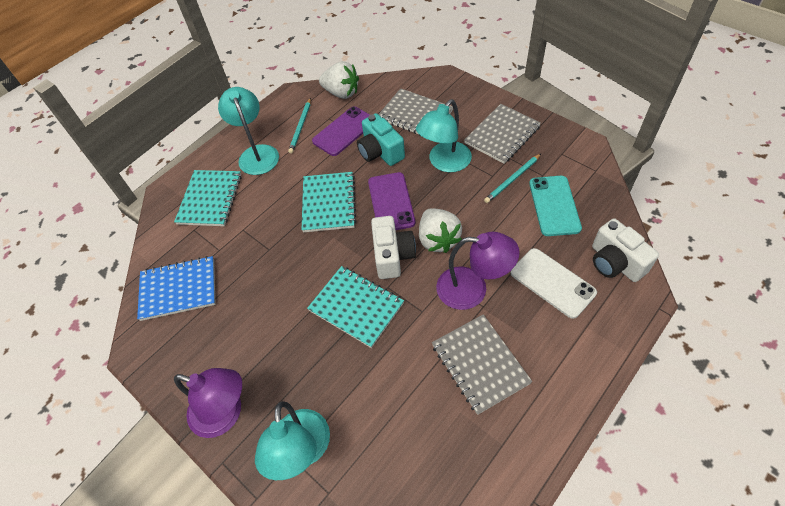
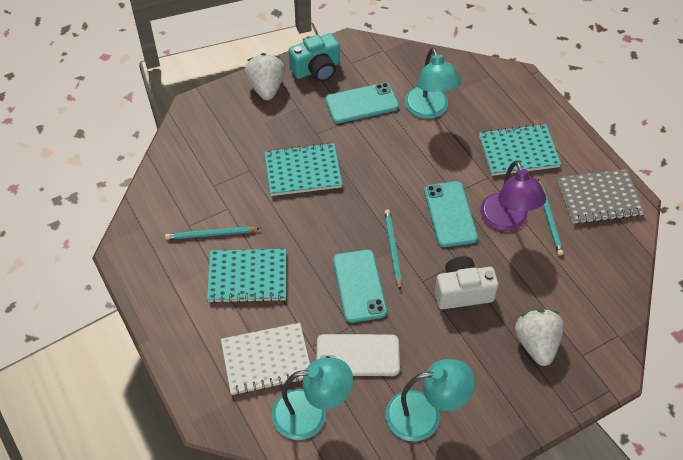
blue notebook: [137,256,216,321] = 1 -> none = 0
grey notebook: [379,88,453,136] [432,314,532,415] [464,104,541,164] = 3 -> [558,169,645,224] = 1
purple lamp: [174,368,242,438] [436,232,520,310] = 2 -> [480,160,546,231] = 1
purple phone: [312,107,370,156] [368,172,415,230] = 2 -> none = 0
turquoise pencil: [288,98,311,153] [484,154,541,203] = 2 -> [165,227,260,240] [384,209,402,290] [538,179,564,256] = 3
turquoise phone: [529,176,582,236] = 1 -> [325,82,399,123] [333,250,387,323] [424,181,478,247] = 3
white camera: [371,216,416,279] [592,218,659,282] = 2 -> [434,256,499,309] = 1
white notebook: none = 0 -> [221,323,310,395] = 1

